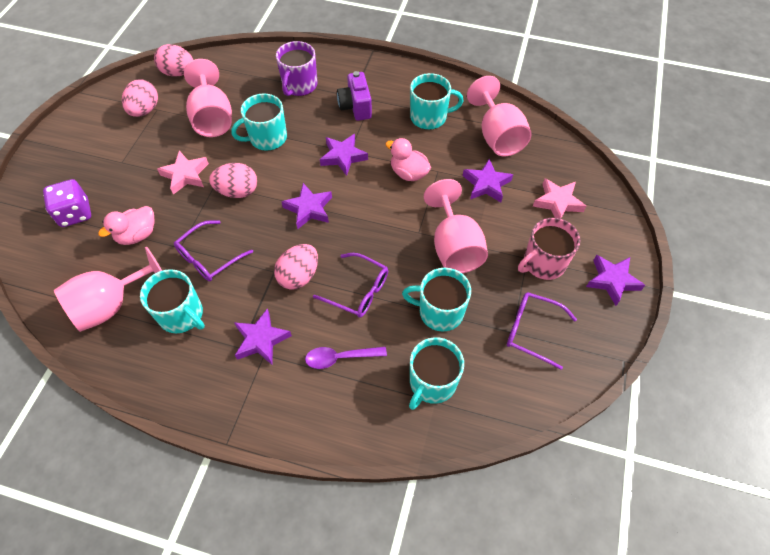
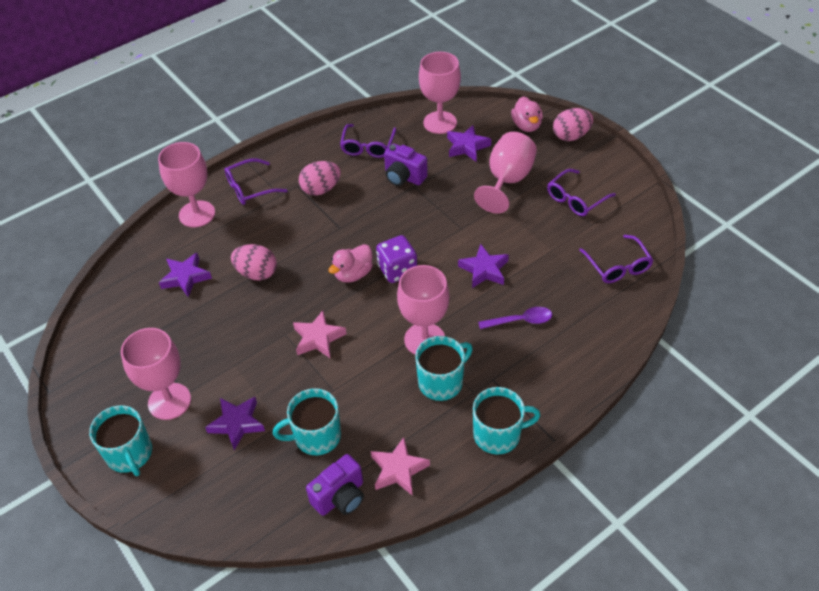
pink egg: [122,79,158,117] [154,44,193,77] [209,163,257,198] [274,244,318,290] = 4 -> [231,244,277,281] [299,161,341,195] [553,108,593,141] = 3
pink goblet: [54,246,162,332] [184,59,232,137] [424,179,488,273] [467,76,532,157] = 4 -> [121,328,191,420] [158,142,215,228] [397,265,449,355] [419,52,461,134] [474,132,537,214] = 5
pink mug: [518,218,580,280] = 1 -> none = 0
purple camera: [337,71,372,121] = 1 -> [306,454,364,516] [384,143,428,186] = 2
purple glasses: [174,220,253,281] [313,253,388,317] [507,292,577,370] = 3 -> [225,158,287,205] [340,124,396,158] [547,169,616,216] [579,235,653,283] = 4
purple mug: [276,41,318,96] = 1 -> none = 0
purple star: [234,308,292,365] [282,183,332,229] [320,134,368,176] [463,159,513,202] [586,255,645,306] = 5 -> [159,253,212,297] [205,397,265,450] [447,125,491,161] [458,244,509,288] = 4
turquoise mug: [140,269,205,333] [231,93,287,151] [402,268,471,332] [409,337,464,410] [410,73,464,130] = 5 -> [89,405,152,476] [273,388,341,455] [415,336,473,401] [473,387,541,454] = 4

